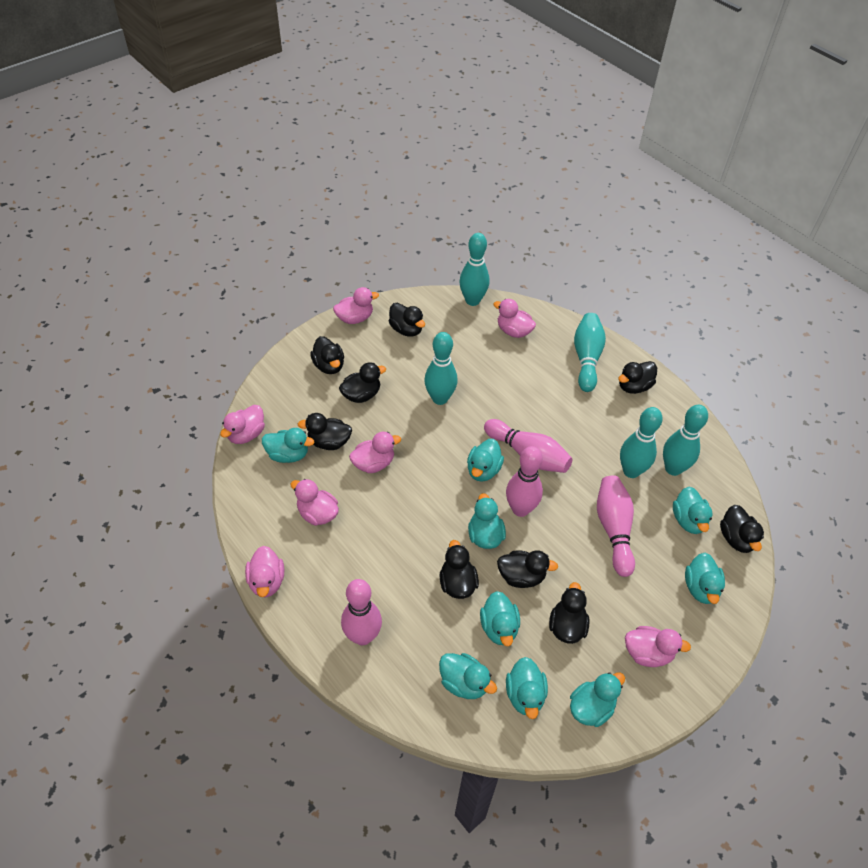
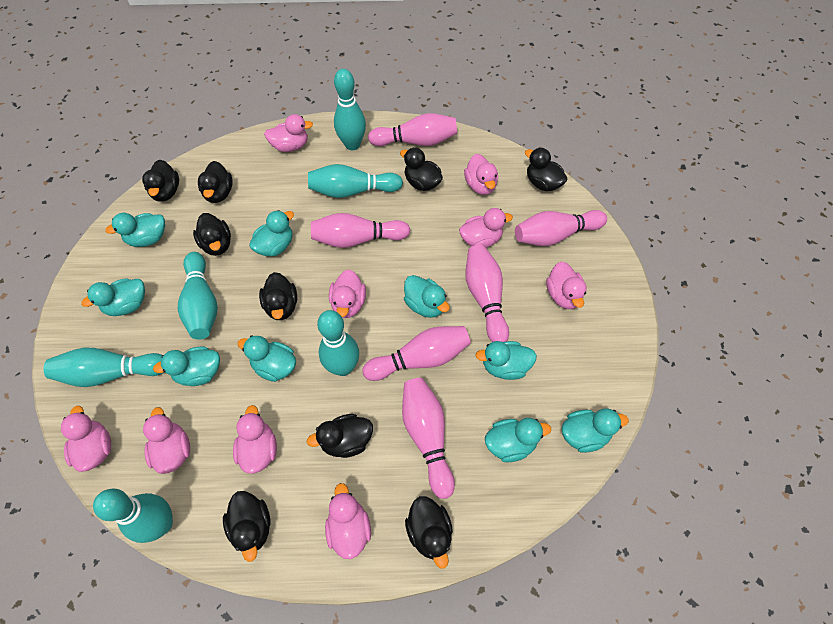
pink bowling pin: [341,579,382,645] [484,419,573,473] [506,446,543,517] [597,475,635,577] = 4 -> [311,213,410,248] [362,326,471,381] [368,113,457,146] [402,378,455,499] [465,245,509,342] [515,210,607,246] = 6
pink duck: [220,405,265,444] [245,546,284,597] [290,479,339,526] [333,287,379,324] [349,432,401,473] [493,299,536,338] [625,626,691,667] = 7 -> [61,406,111,472] [143,407,190,474] [233,405,277,474] [264,114,313,152] [325,483,371,559] [329,269,366,318] [459,208,513,248] [464,154,498,195] [546,262,587,309] = 9
turquoise bowling pin: [424,332,458,405] [459,233,489,306] [574,313,606,392] [620,407,663,478] [663,405,708,476] = 5 -> [44,348,165,387] [93,489,173,543] [178,252,218,340] [308,164,403,198] [317,310,359,376] [334,69,366,150] = 6

